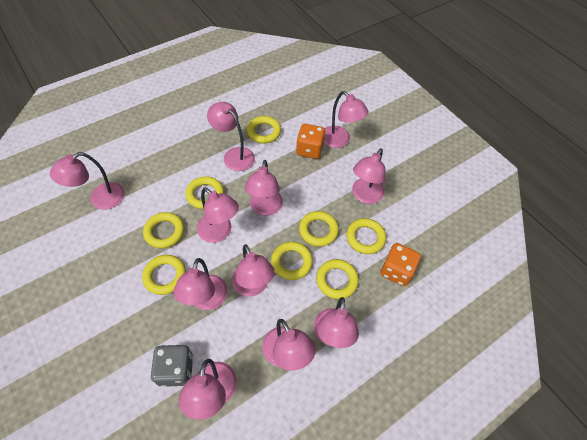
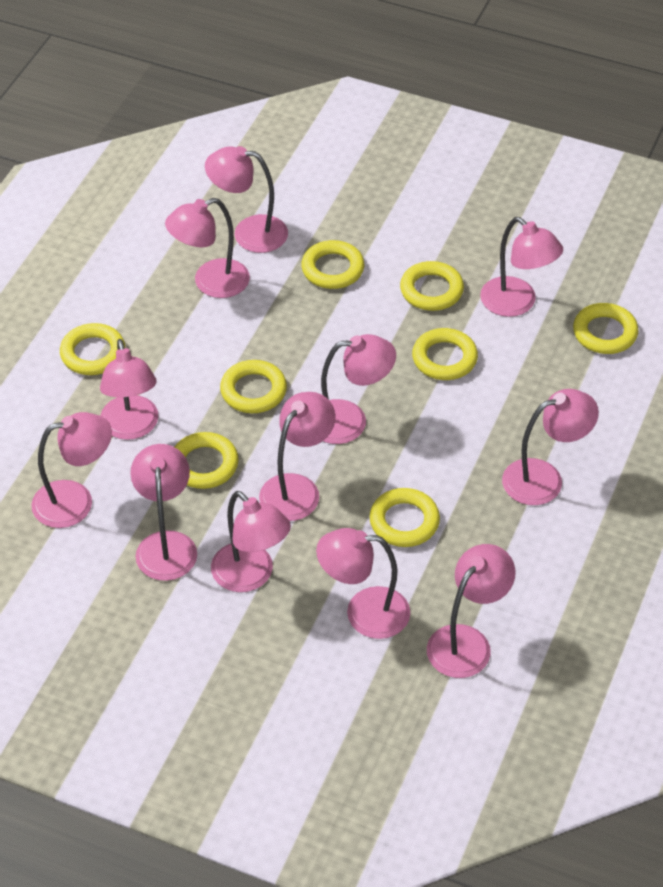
grey dice: [151,345,193,387] = 1 -> none = 0
orange dice: [296,124,325,159] [380,243,421,286] = 2 -> none = 0
pink lamp: [50,152,124,210] [174,258,228,310] [179,359,237,420] [197,187,239,243] [207,102,255,171] [232,244,275,297] [245,160,283,216] [262,319,316,370] [314,297,359,348] [324,91,369,148] [352,148,386,204] = 11 -> [31,412,112,528] [100,339,158,440] [130,444,197,581] [165,198,250,298] [205,146,288,253] [211,491,291,592] [259,392,335,521] [316,528,410,639] [321,334,396,444] [427,544,516,678] [480,217,563,317] [502,389,599,505] = 12

